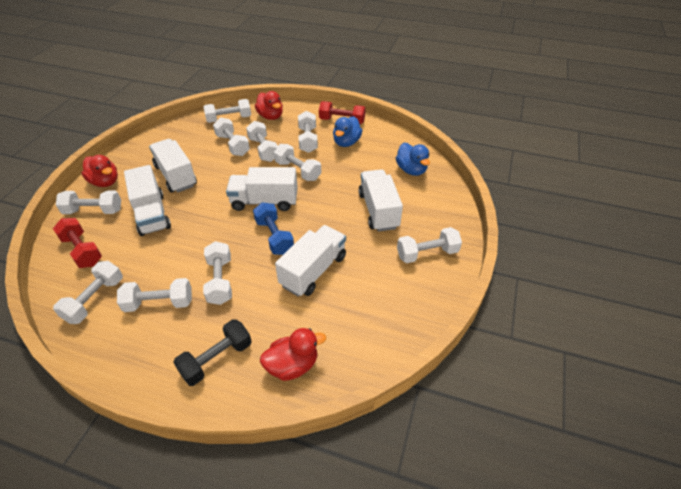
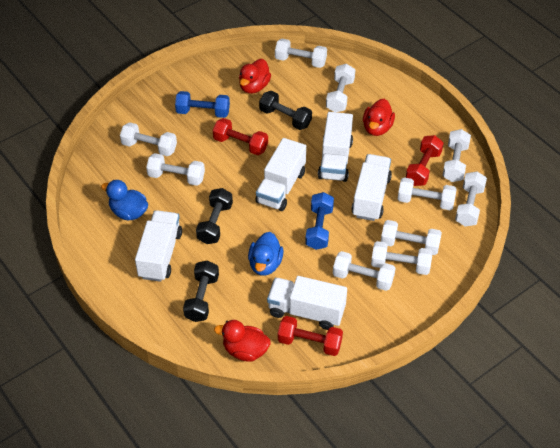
black dumbbell: [173,319,252,386] = 1 -> [183,260,219,322] [196,188,233,244] [259,91,312,130] = 3
blue dumbbell: [253,202,294,255] = 1 -> [175,91,230,118] [305,192,334,250] = 2
red dumbbell: [53,218,102,268] [319,101,366,124] = 2 -> [213,118,268,155] [278,316,343,356] [406,135,443,186] = 3

